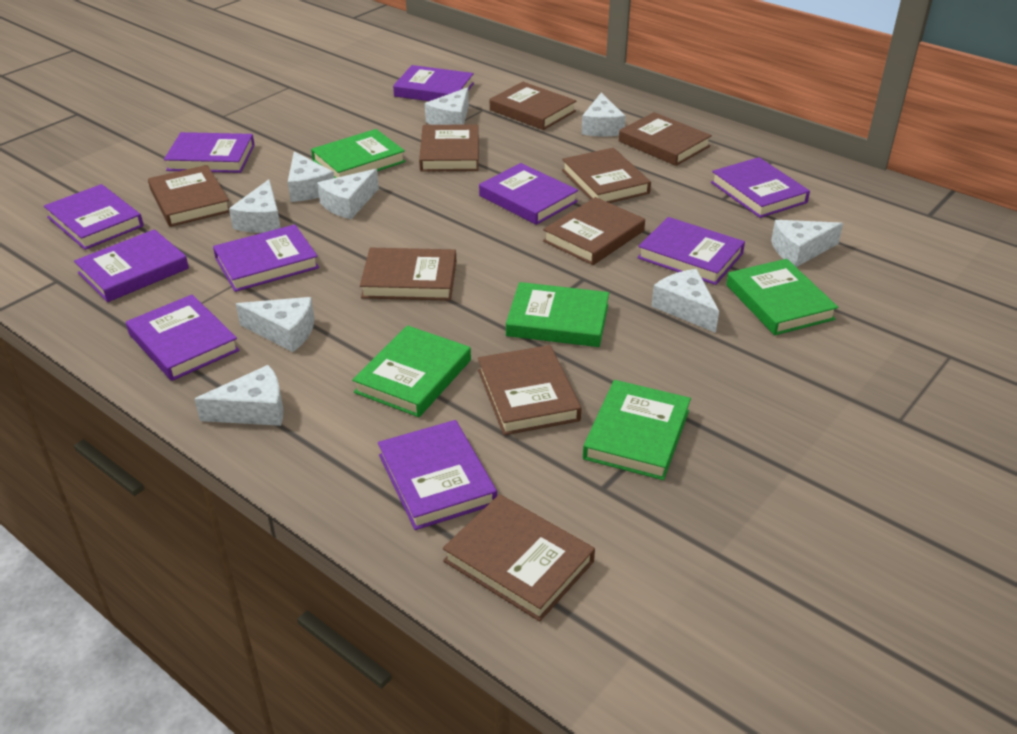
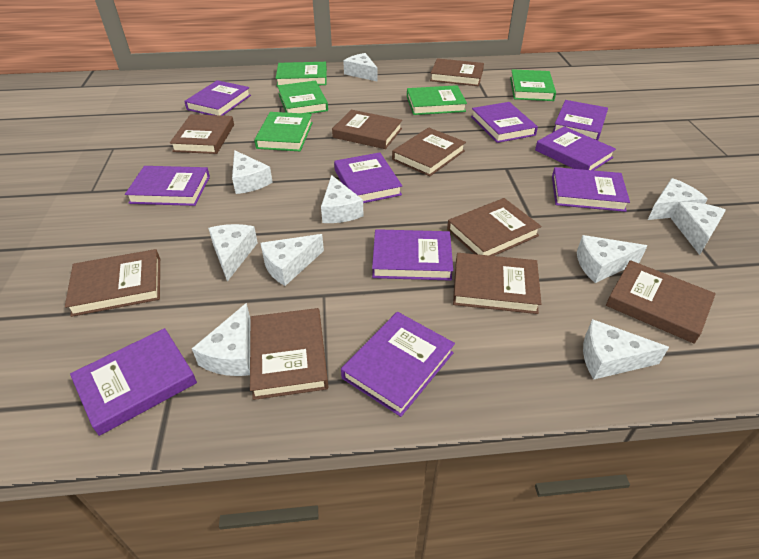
white cheese: [195,365,283,426] [229,179,281,233] [236,297,314,352] [288,151,334,202] [317,169,379,219] [425,87,469,125] [581,93,626,136] [651,269,719,333] [771,220,843,267] = 9 -> [192,303,250,376] [208,224,258,282] [232,150,273,194] [260,234,324,286] [321,175,363,223] [343,53,378,82] [577,235,647,283] [583,319,669,379] [648,178,708,220] [671,202,726,255] = 10

